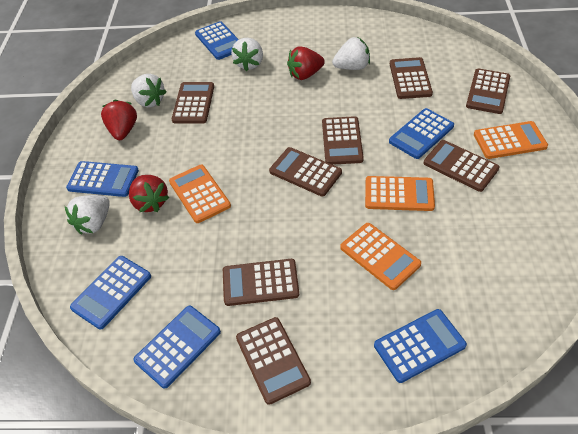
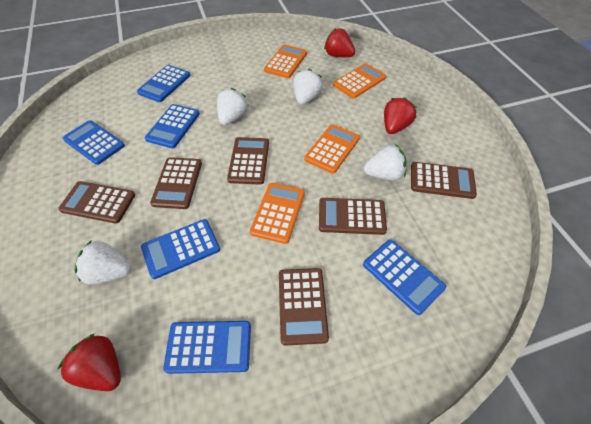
brown calculator: [172,82,214,124] [223,259,299,306] [236,317,311,405] [269,147,342,197] [322,116,364,165] [390,57,433,99] [424,140,499,192] [466,69,510,114] = 8 -> [58,181,135,224] [150,157,202,209] [227,137,269,185] [279,268,329,346] [319,198,387,235] [411,162,477,199] = 6

